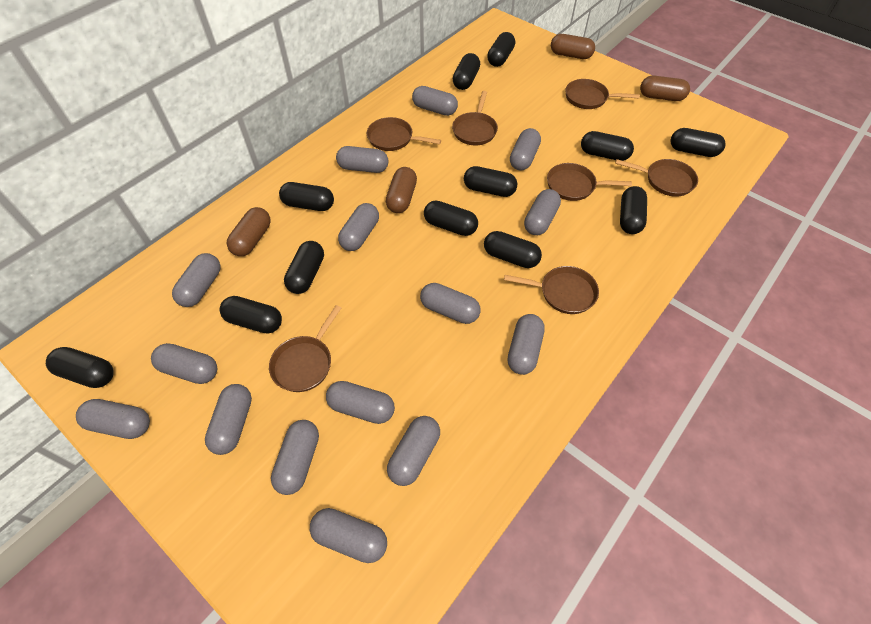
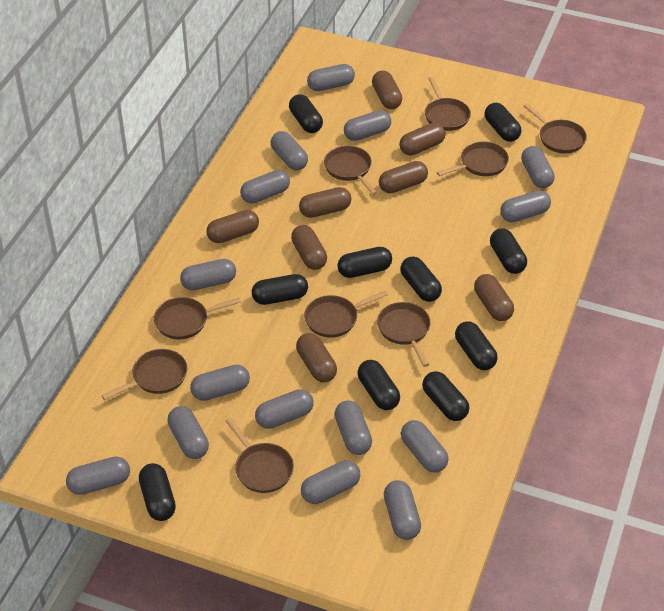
black capsule: [46,347,114,388] [219,296,282,334] [279,182,334,211] [284,241,324,294] [424,200,478,236] [453,53,480,90] [464,166,517,197] [484,231,542,268] [487,32,515,67] [581,131,634,161] [620,186,647,234] [670,128,726,157] = 12 -> [139,463,176,521] [252,274,308,305] [289,94,323,133] [337,247,392,278] [358,360,400,410] [400,256,442,302] [422,371,469,421] [455,321,498,370] [485,103,522,142] [490,228,527,274] = 10
brown capsule: [227,207,271,256] [386,167,417,213] [551,34,595,59] [640,76,690,101] = 4 -> [206,210,259,243] [291,225,327,270] [296,333,337,382] [299,187,351,218] [372,70,402,109] [379,161,428,193] [399,122,446,156] [474,274,514,321] = 8
brown pan: [269,305,341,392] [367,117,441,151] [452,91,498,145] [504,266,599,314] [547,163,632,201] [565,79,640,109] [615,159,698,197] = 7 -> [101,349,187,400] [154,297,241,340] [226,418,294,493] [304,291,388,338] [324,146,377,195] [377,302,431,367] [425,77,471,131] [437,142,509,176] [524,104,587,153] = 9

